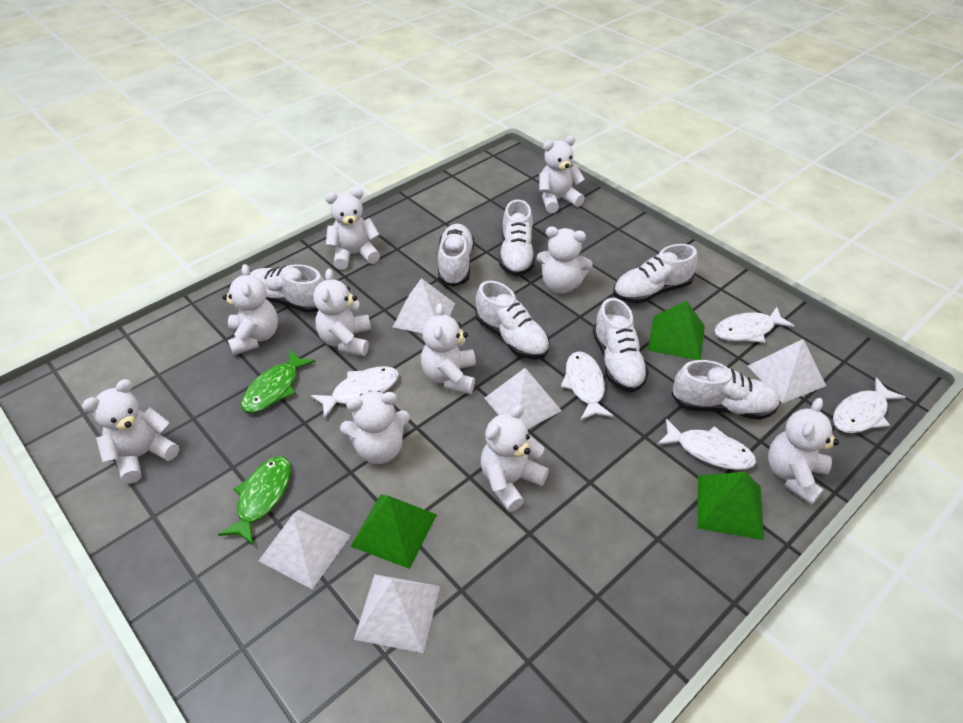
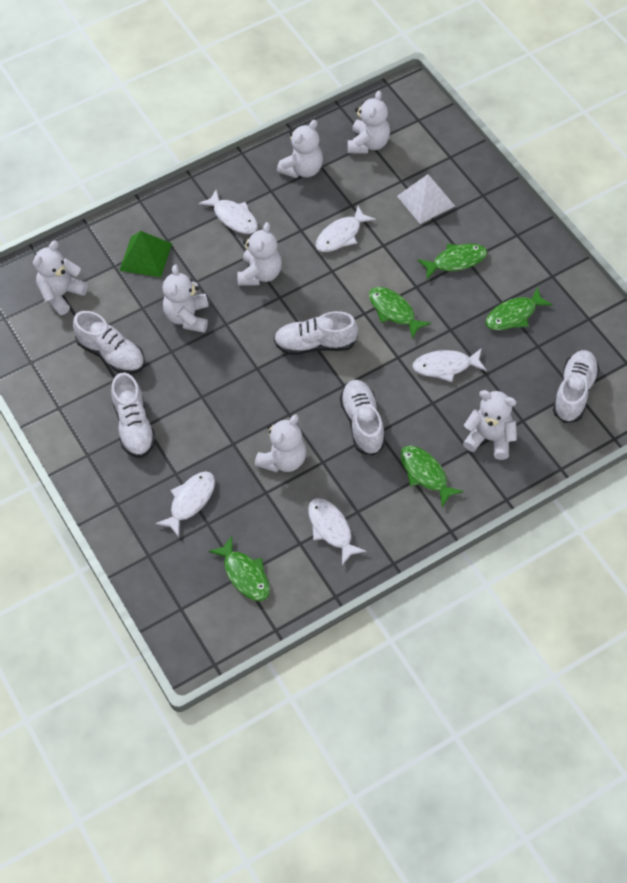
green fish: [218,457,291,545] [241,349,316,413] = 2 -> [209,536,270,601] [369,287,431,339] [400,446,464,507] [418,244,487,279] [485,287,553,330] = 5
green pyramid: [350,494,437,569] [647,301,705,360] [697,472,764,540] = 3 -> [119,231,172,277] = 1
white pyramid: [258,510,351,590] [354,574,440,653] [393,278,455,333] [485,368,562,429] [748,339,826,403] = 5 -> [397,174,455,224] = 1
white shoe: [250,264,324,313] [438,224,474,287] [475,281,550,360] [499,199,535,276] [593,298,649,392] [613,244,697,304] [671,360,781,420] = 7 -> [73,311,145,374] [111,373,156,458] [274,311,358,355] [340,380,385,456] [553,350,600,423] = 5
white teddy bear: [82,379,179,484] [223,264,278,355] [313,269,371,356] [325,188,380,270] [340,391,410,464] [421,303,476,394] [481,405,549,512] [537,227,593,294] [539,136,585,213] [768,398,839,505] = 10 -> [33,241,88,315] [163,264,209,333] [237,222,282,286] [255,414,306,472] [277,120,323,178] [348,90,390,154] [463,390,517,460] = 7

